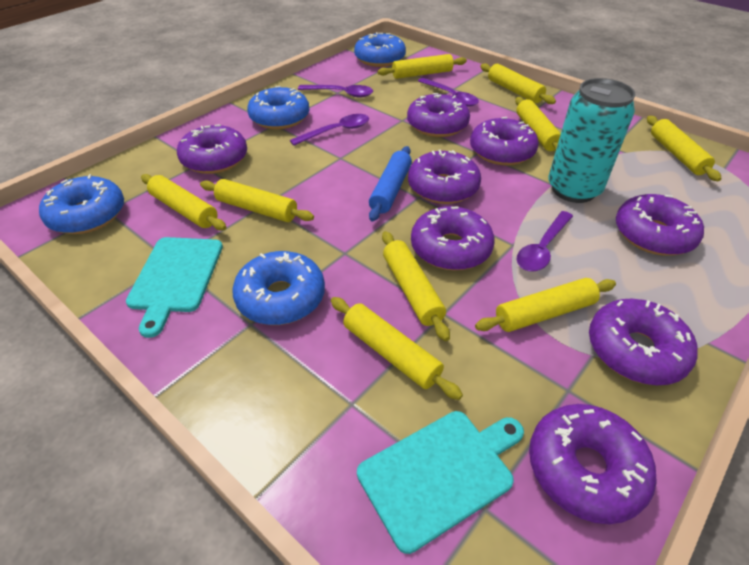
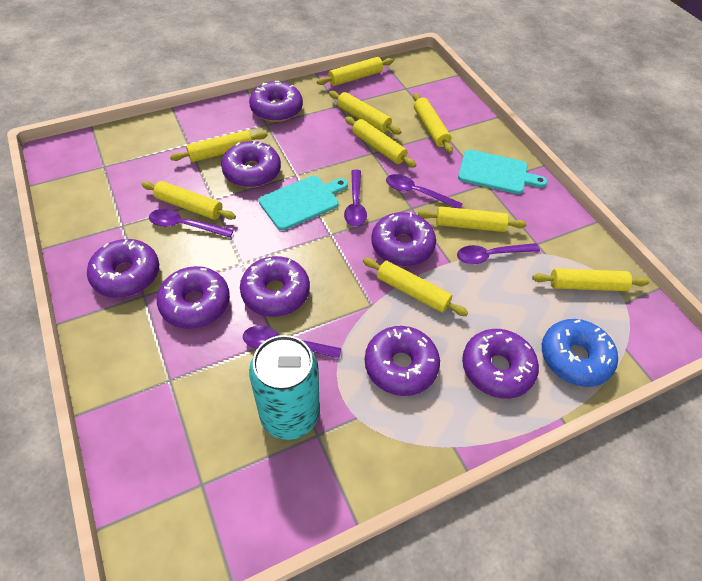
blue donut: [39,174,124,234] [232,251,325,325] [247,86,309,129] [354,32,406,67] = 4 -> [542,319,618,387] = 1
blue rolling pin: [369,146,412,221] = 1 -> none = 0
purple spoon: [290,114,369,146] [298,85,373,98] [418,78,479,107] [516,211,573,272] = 4 -> [149,209,233,238] [243,326,342,359] [344,170,367,227] [386,174,463,208] [457,243,540,264] = 5

